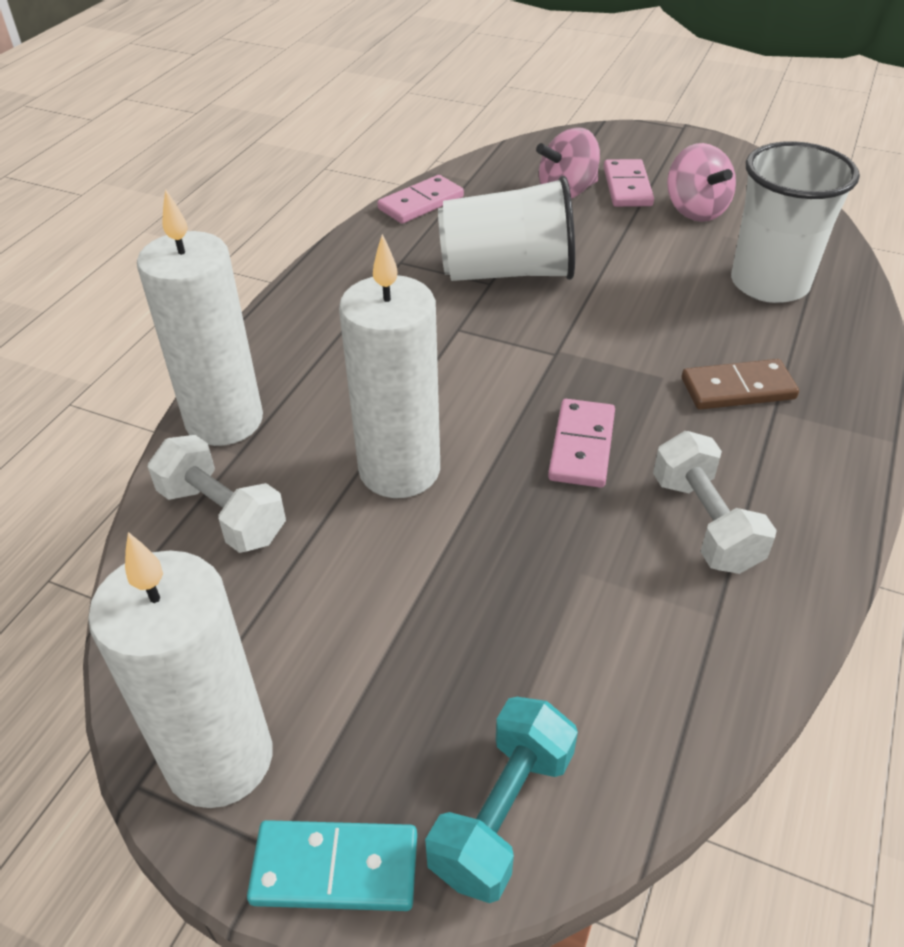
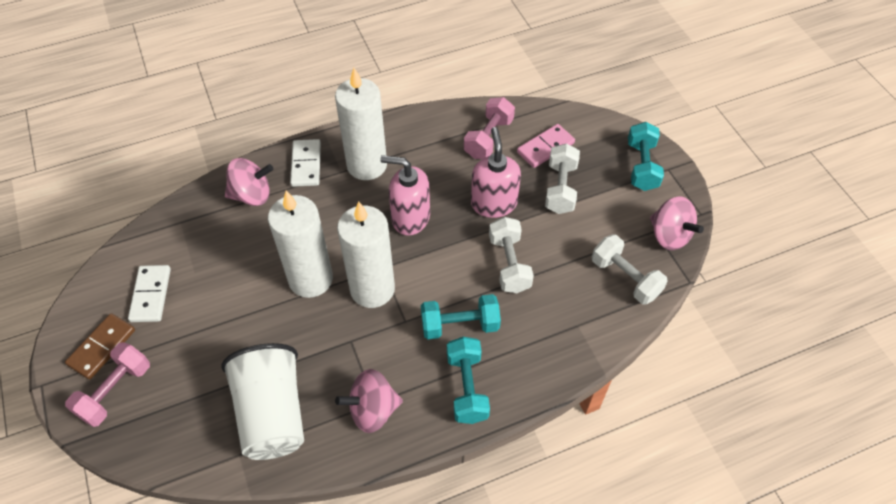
pink domino: [377,175,464,224] [548,399,615,488] [604,159,654,207] = 3 -> [517,124,575,168] = 1
pink dumbbell: none = 0 -> [65,342,150,427] [464,97,515,159] = 2
pink soap dispenser: none = 0 -> [380,155,430,236] [471,127,521,218] = 2
pink spinning top: [536,127,600,199] [667,143,736,222] = 2 -> [225,158,273,206] [335,369,403,433] [650,196,704,250] = 3
turquoise domino: [247,820,417,911] = 1 -> none = 0
turquoise dumbbell: [425,697,578,903] = 1 -> [421,294,501,339] [447,337,490,424] [628,122,664,191] = 3
white cup: [438,176,575,281] [731,141,860,303] = 2 -> [221,343,304,460] = 1
white domino: none = 0 -> [128,265,171,322] [290,139,321,187] = 2
white dumbbell: [148,435,286,553] [653,431,777,574] = 2 -> [489,217,534,293] [545,143,580,214] [592,235,668,304] = 3

